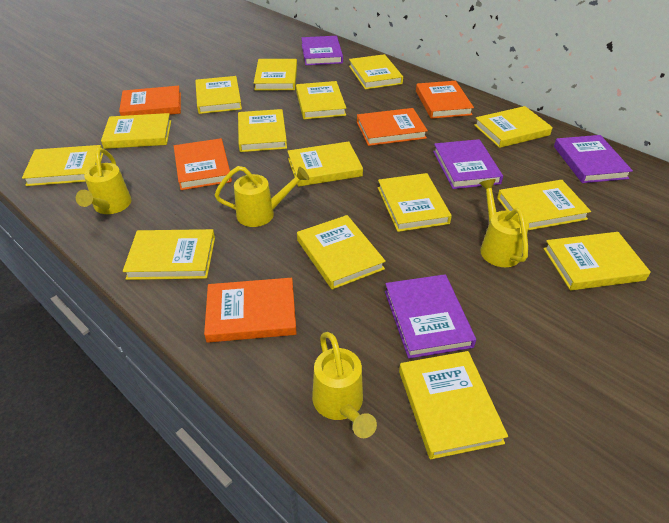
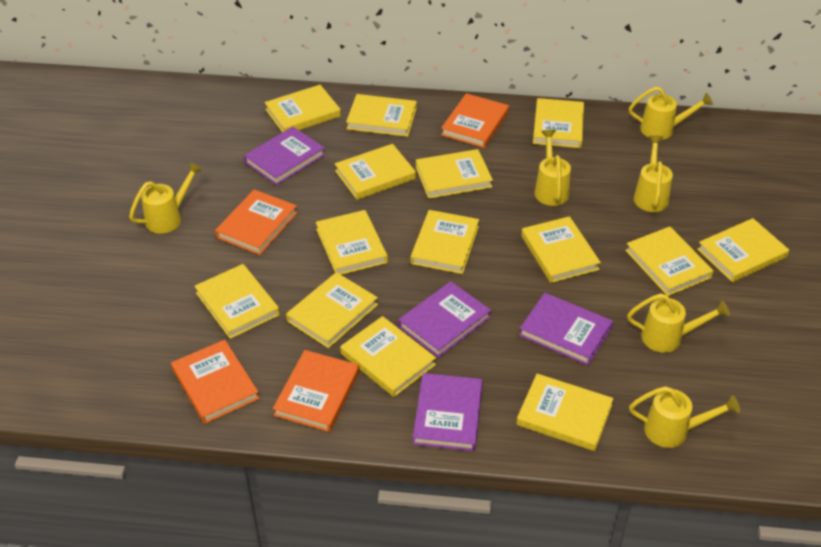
orange book: [119,86,181,116] [174,138,232,190] [204,278,297,343] [357,108,428,146] [416,81,474,119] = 5 -> [171,340,259,424] [215,189,298,255] [273,350,359,432] [441,93,509,148] = 4
yellow book: [22,145,103,186] [101,113,171,149] [123,229,215,280] [195,76,242,114] [238,109,287,152] [254,59,297,90] [287,142,363,187] [296,81,346,119] [297,215,386,290] [349,54,403,89] [378,173,452,232] [399,351,508,459] [474,106,553,148] [497,180,591,230] [543,232,650,290] = 15 -> [194,264,280,339] [265,85,341,132] [286,272,378,348] [316,210,388,275] [335,144,416,200] [340,316,436,397] [346,94,417,137] [411,210,479,274] [416,149,493,199] [516,374,613,451] [521,216,601,283] [533,98,584,148] [625,227,713,296] [697,218,789,282] = 14
yellow watering can: [76,148,131,214] [215,166,309,227] [312,332,377,438] [479,179,529,267] = 4 -> [129,162,203,234] [534,130,571,206] [627,293,730,353] [629,87,713,140] [629,386,740,448] [634,135,673,212] = 6

